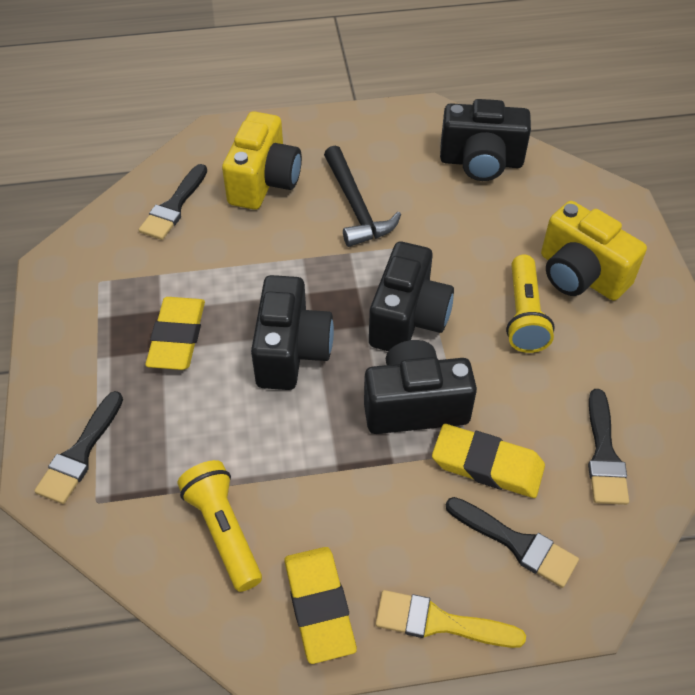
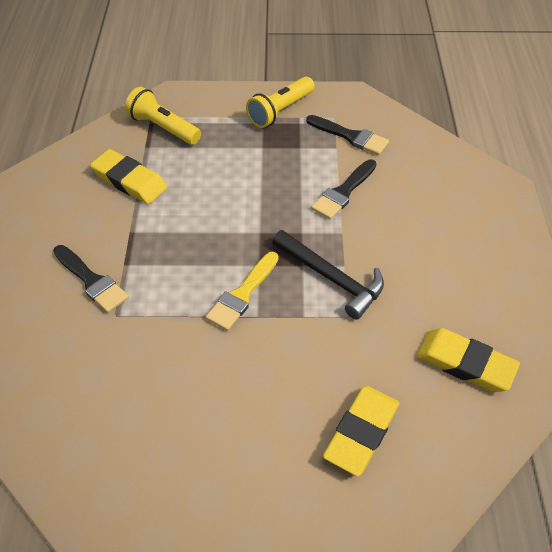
black brush: [34,391,123,504] [139,164,207,240] [446,497,579,588] [588,389,629,505] = 4 -> [53,245,129,313] [306,115,389,155] [311,159,376,220] = 3
black camera: [251,275,334,390] [364,340,477,434] [369,242,454,351] [440,99,531,181] = 4 -> none = 0
yellow camera: [222,111,302,210] [541,201,647,301] = 2 -> none = 0

